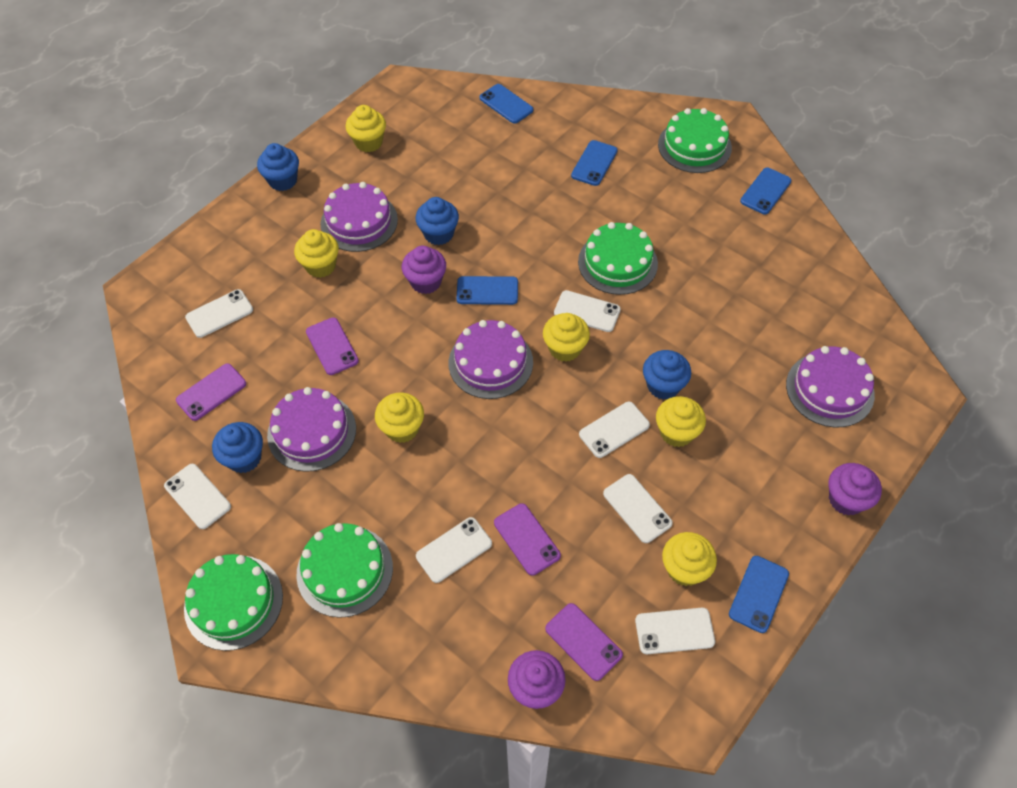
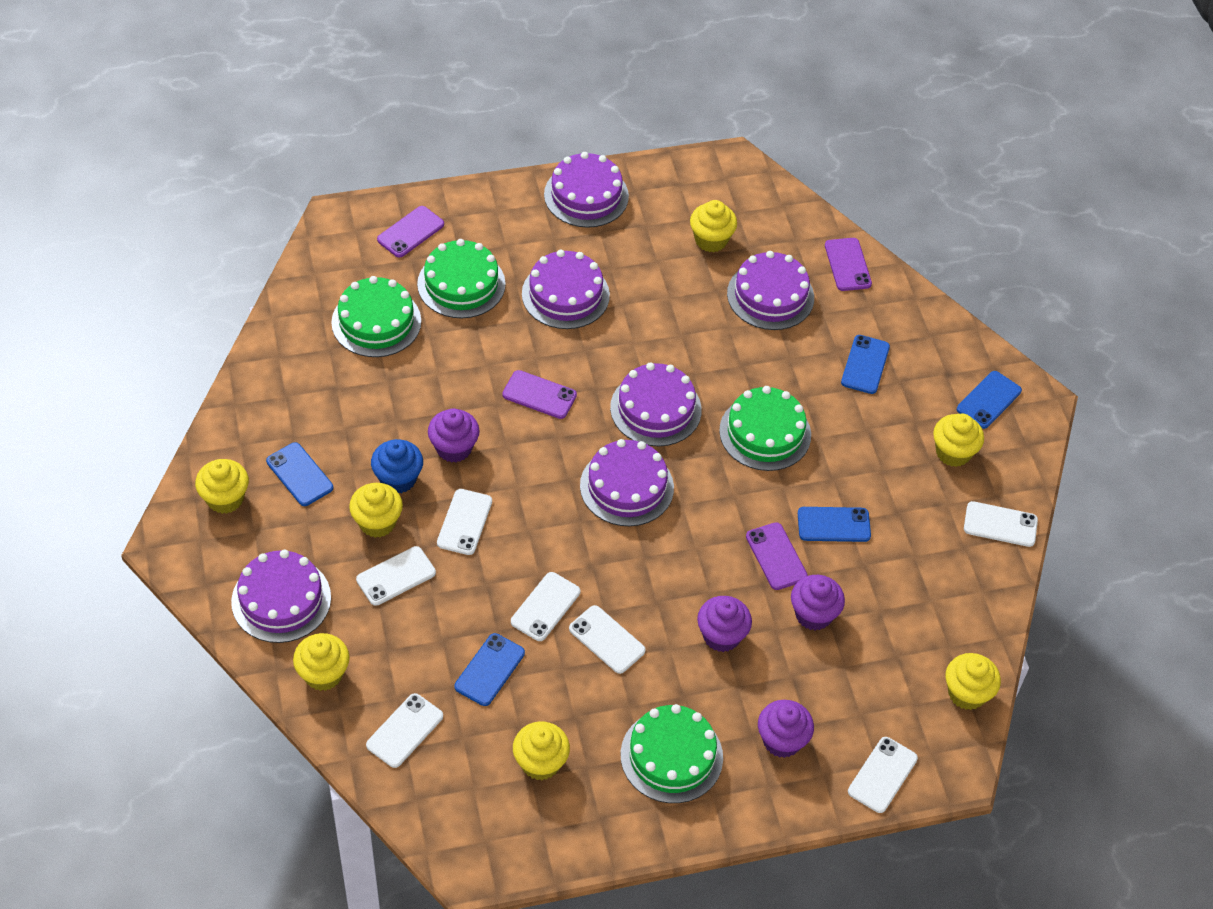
blue cupcake: [212,422,263,473] [257,143,299,191] [415,197,459,245] [643,350,691,399] = 4 -> [371,439,423,493] = 1
purple cake: [267,387,356,472] [321,182,398,252] [449,320,533,399] [786,346,875,427] = 4 -> [231,550,331,643] [522,250,610,329] [544,152,629,228] [580,439,674,526] [610,362,702,446] [727,251,814,330] = 6
purple cupcake: [402,246,446,294] [508,650,566,709] [828,463,882,516] = 3 -> [428,409,480,463] [697,596,752,652] [758,700,814,758] [791,575,845,630] = 4
yellow cupcake: [294,229,339,278] [346,105,386,152] [375,393,424,443] [543,313,590,362] [656,396,706,447] [662,532,717,586] = 6 -> [195,459,249,514] [293,633,350,691] [349,483,403,538] [513,722,570,780] [690,200,737,252] [933,414,984,467] [946,653,1001,710] = 7

